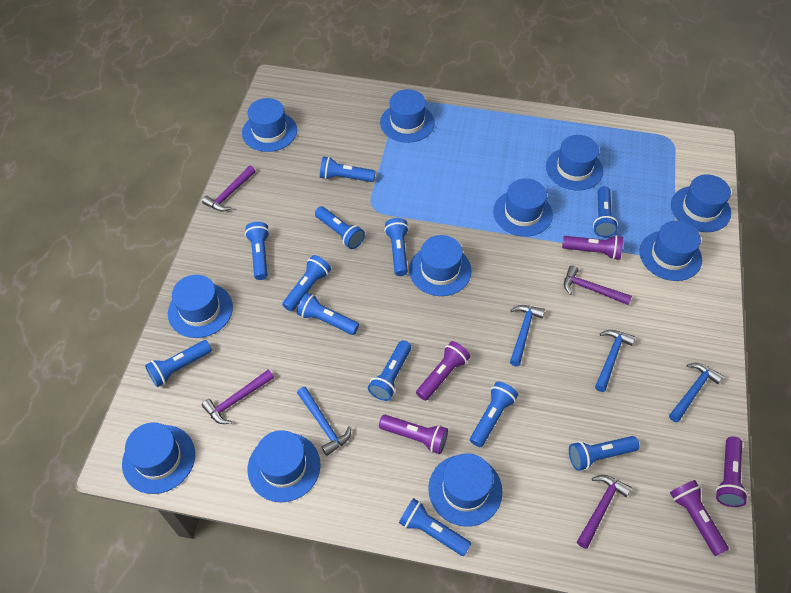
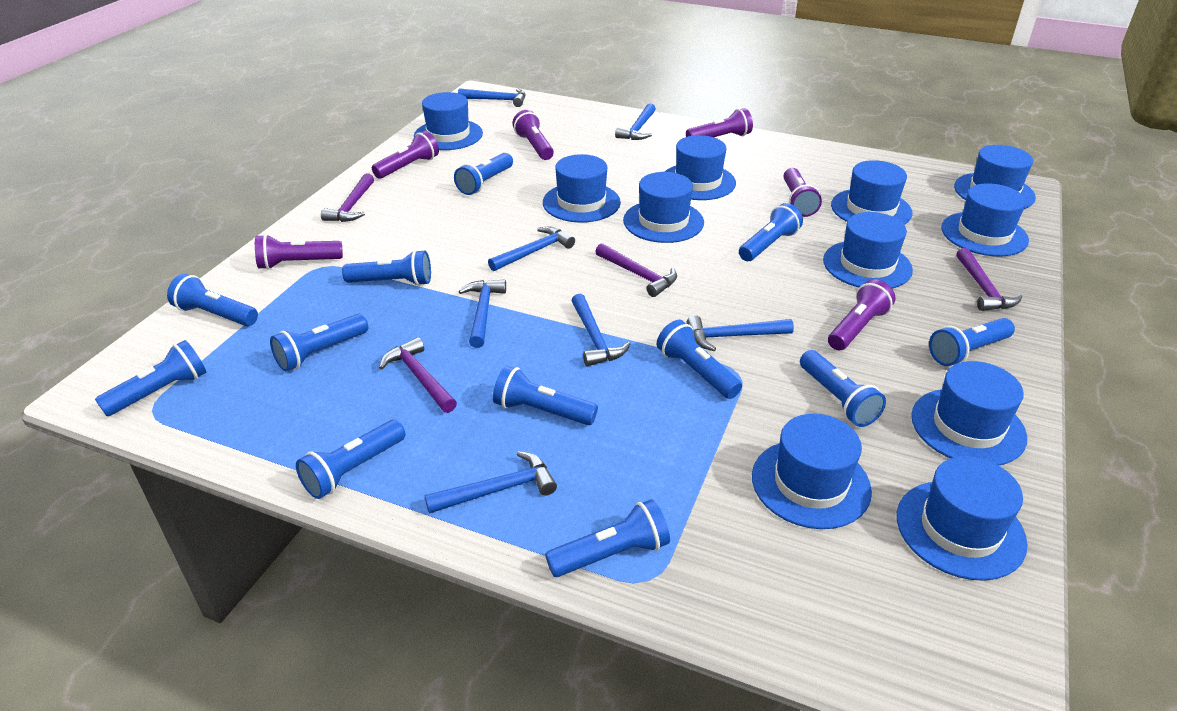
blue hammer: [297,387,351,456] [510,305,545,366] [595,330,636,392] [669,363,724,422] = 4 -> [425,451,557,514] [458,88,525,107] [459,279,506,348] [488,227,575,271] [571,294,630,366] [615,103,656,140] [687,315,794,351] = 7
purple flashlight: [379,415,448,454] [416,341,470,401] [562,235,623,260] [670,480,729,556] [715,436,748,507] = 5 -> [255,234,343,270] [372,131,439,179] [512,110,554,160] [686,108,753,137] [784,168,822,217] [828,279,895,350] = 6

